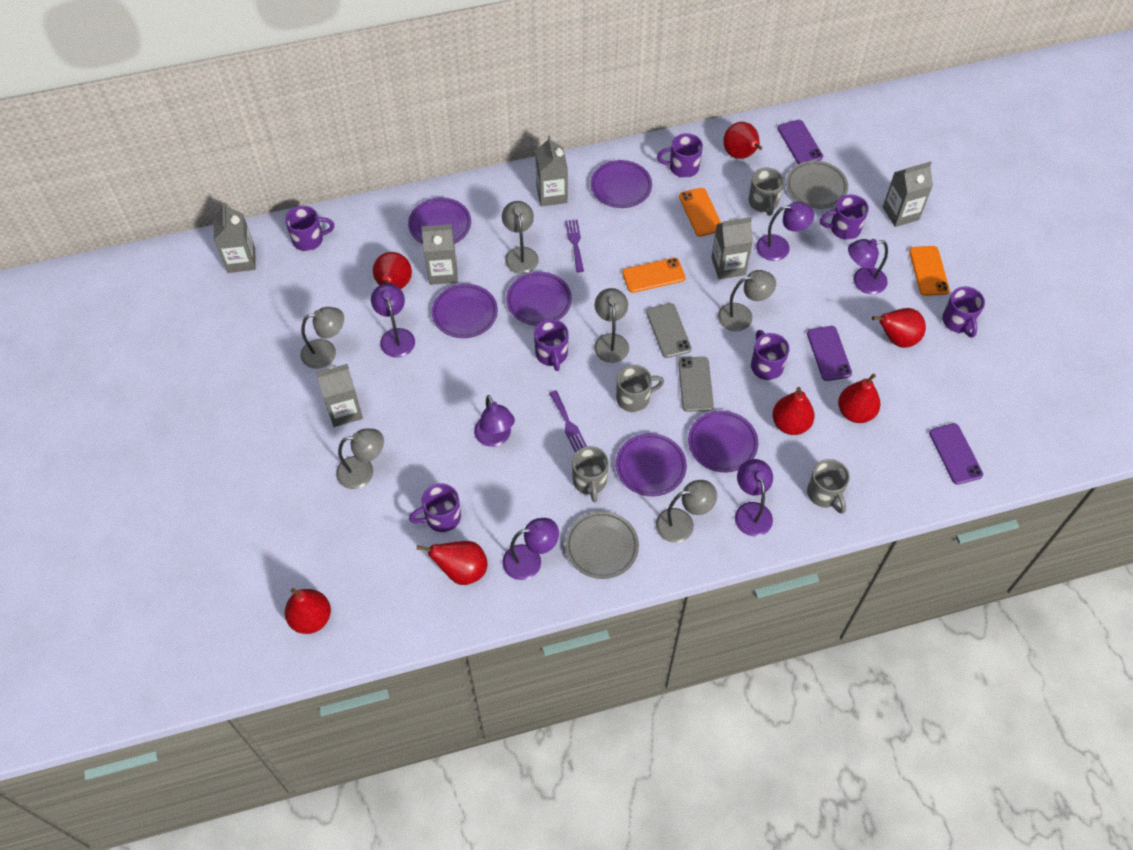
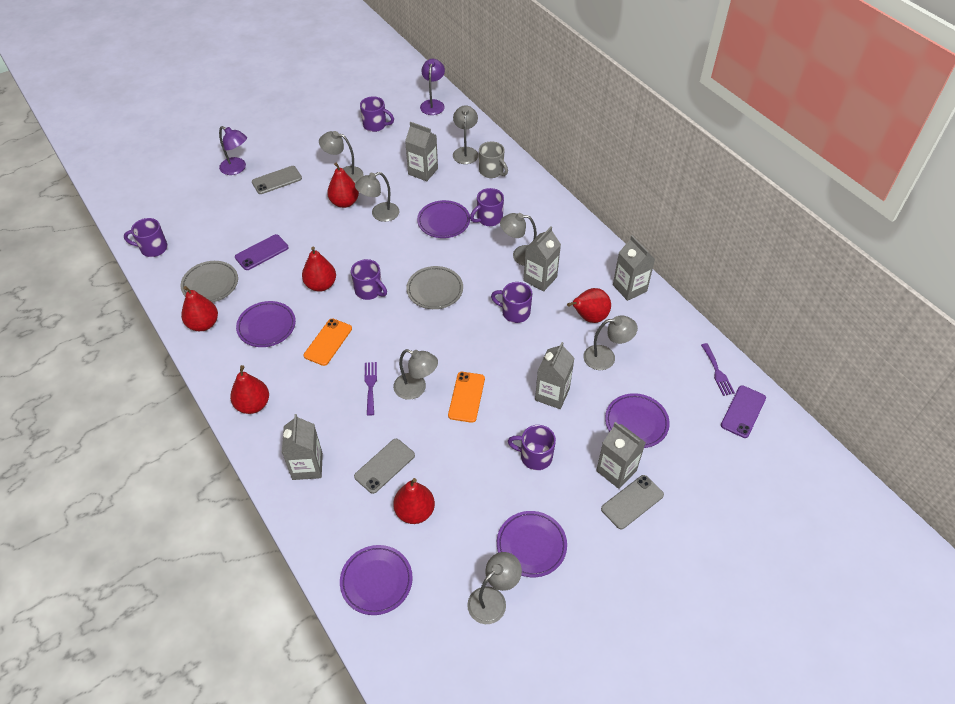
grey lamp: [301,307,344,369] [336,428,384,489] [502,201,539,274] [594,288,629,363] [656,480,717,543] [718,270,776,331] = 6 -> [319,131,363,183] [355,172,399,222] [393,349,438,400] [453,105,479,164] [467,552,522,624] [500,213,537,266] [583,315,638,370] = 7
grey mug: [572,446,609,502] [616,365,664,412] [748,168,784,216] [807,459,850,514] = 4 -> [479,141,508,178] = 1
grey phone: [646,303,692,358] [678,357,714,412] = 2 -> [252,166,302,194] [354,439,415,494] [601,475,664,529] = 3
orange phone: [622,258,685,293] [679,188,721,237] [909,246,950,296] = 3 -> [304,318,352,366] [448,372,485,423] = 2
purple lamp: [371,283,415,358] [474,395,515,447] [502,518,559,580] [735,459,773,536] [756,202,814,261] [848,239,888,294] = 6 -> [219,126,247,175] [420,59,445,115] = 2
purple mug: [285,206,334,251] [409,483,461,532] [534,319,569,371] [657,133,703,178] [751,330,790,380] [820,195,869,240] [942,286,985,338] = 7 -> [124,218,168,257] [351,259,387,300] [360,96,394,132] [470,188,504,226] [491,282,532,323] [508,425,556,470] = 6
purple phone: [778,120,823,164] [807,326,852,381] [929,423,983,485] = 3 -> [235,234,289,270] [721,385,766,438] = 2
purple plate: [408,197,471,244] [432,284,498,338] [506,272,572,326] [591,160,652,208] [616,433,687,496] [688,411,758,472] = 6 -> [236,301,296,347] [340,545,413,615] [417,200,470,238] [497,511,567,577] [605,393,670,448] = 5
red pear: [285,588,331,634] [373,252,412,289] [417,541,488,585] [723,122,763,159] [772,387,815,435] [838,373,881,423] [872,308,926,348] = 7 -> [181,286,218,331] [230,365,269,414] [302,246,336,292] [327,163,359,208] [393,478,435,524] [567,288,611,323] = 6

